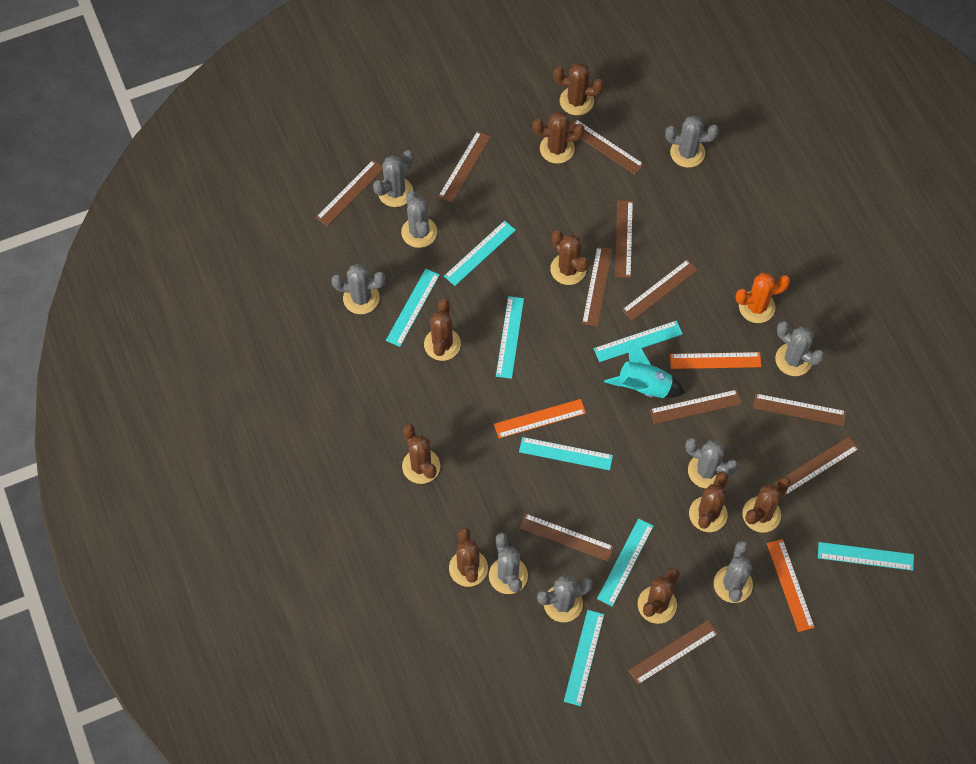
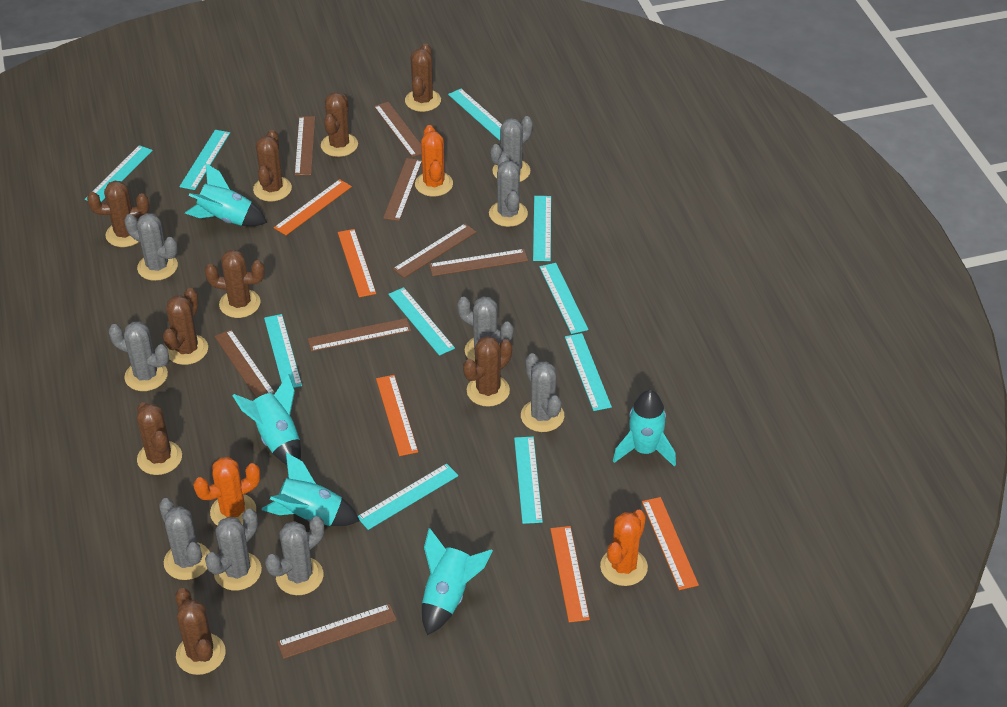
brown ruler: [316,160,383,226] [438,131,491,203] [520,513,614,561] [569,119,644,175] [582,246,613,327] [615,200,633,278] [622,259,698,321] [628,620,718,685] [650,390,742,424] [753,393,846,426] [775,436,859,496] = 11 -> [214,329,275,398] [277,604,397,659] [295,116,315,176] [308,318,411,352] [374,102,421,157] [383,158,422,221] [393,224,476,278] [429,249,528,276] = 8
orange cactus: [735,273,791,323] = 1 -> [193,457,260,526] [415,125,453,196] [600,510,648,586] = 3
orange ruler: [494,399,586,439] [670,352,761,369] [767,539,815,632] = 3 -> [274,179,352,235] [338,229,376,297] [376,375,418,456] [550,526,590,622] [642,497,699,590] = 5
turquoise rocket: [604,340,685,398] = 1 -> [185,164,267,226] [232,374,301,465] [261,452,360,526] [422,528,493,635] [613,390,676,467] = 5
turquoise ruler: [386,269,440,347] [444,221,516,286] [496,296,524,379] [519,437,613,470] [564,610,604,706] [594,320,683,362] [597,518,653,607] [818,542,914,571] = 8 -> [85,145,153,202] [179,130,230,190] [264,314,302,388] [358,463,458,530] [388,287,455,356] [448,89,502,140] [514,437,543,524] [533,196,551,261] [539,263,588,334] [565,333,612,411] = 10

